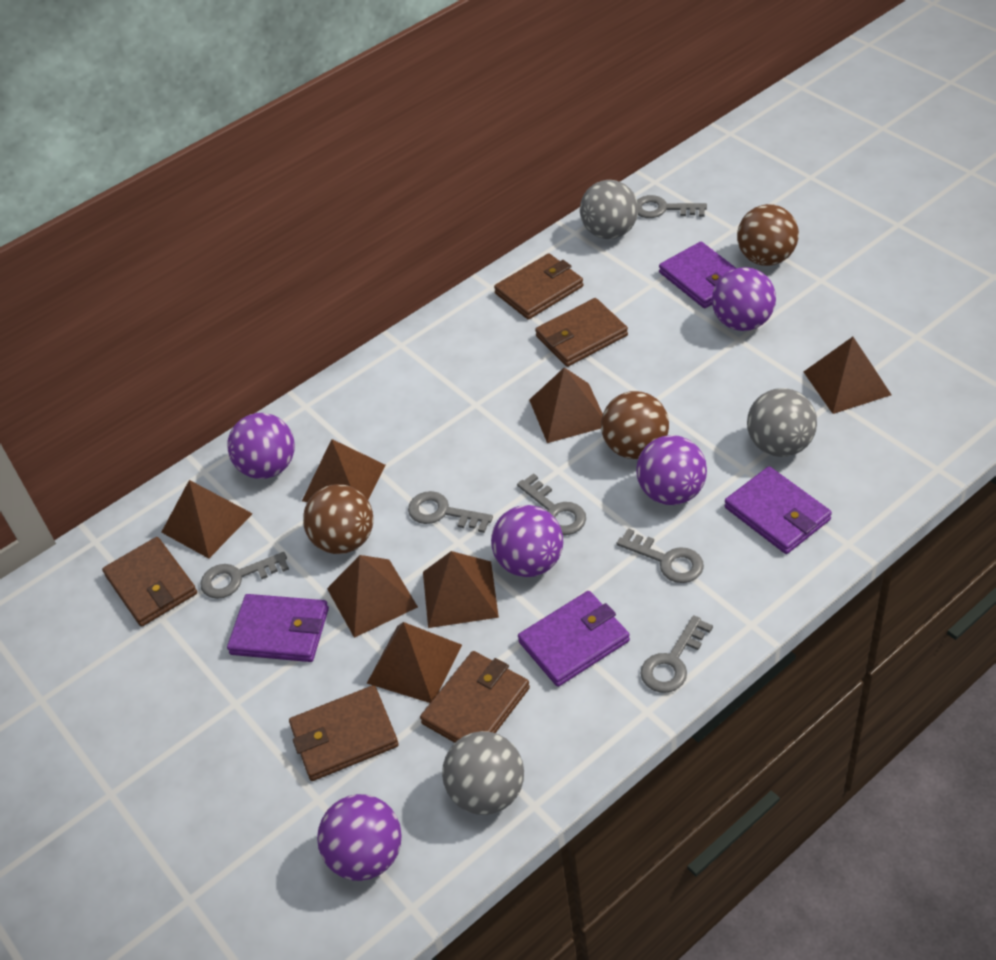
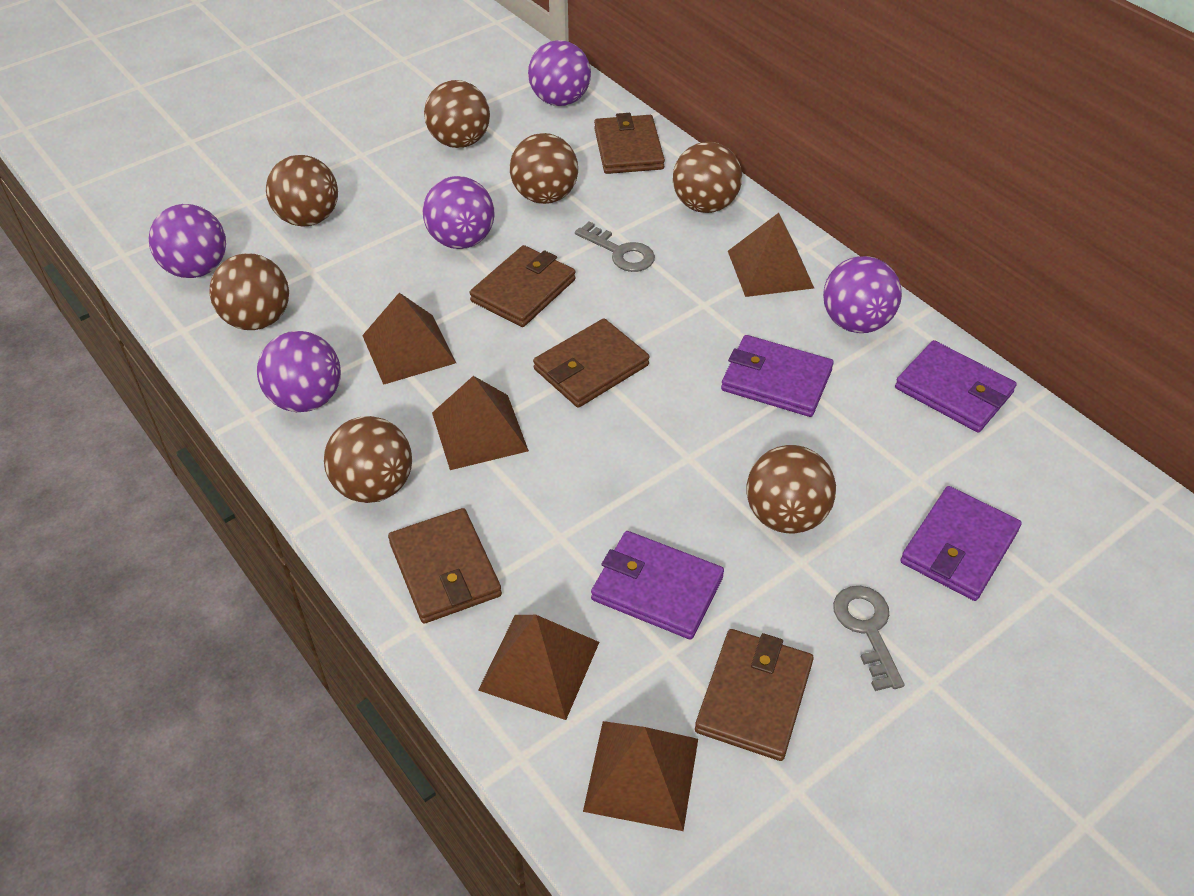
brown ball: [303,484,373,554] [601,391,669,459] [737,204,799,266] = 3 -> [210,253,289,330] [266,155,338,227] [324,416,412,503] [424,80,490,148] [510,133,578,204] [673,142,742,213] [746,445,836,533] = 7
brown pyramid: [161,480,253,558] [302,439,386,502] [327,555,418,638] [367,622,462,703] [423,551,499,628] [529,367,603,443] [804,337,892,414] = 7 -> [362,293,456,385] [432,376,529,470] [478,615,599,720] [583,721,698,831] [728,213,814,297] = 5
grey ball: [442,731,524,815] [580,180,638,239] [747,388,817,457] = 3 -> none = 0
grey key: [200,552,289,599] [408,491,493,533] [517,473,586,535] [616,528,704,583] [637,195,707,218] [640,615,713,693] = 6 -> [575,221,655,272] [833,586,904,691] = 2

